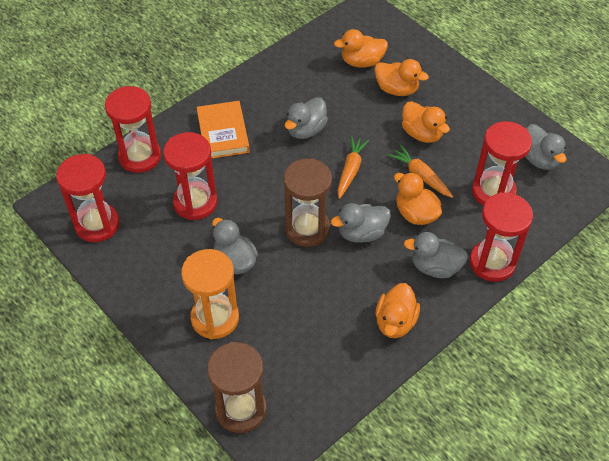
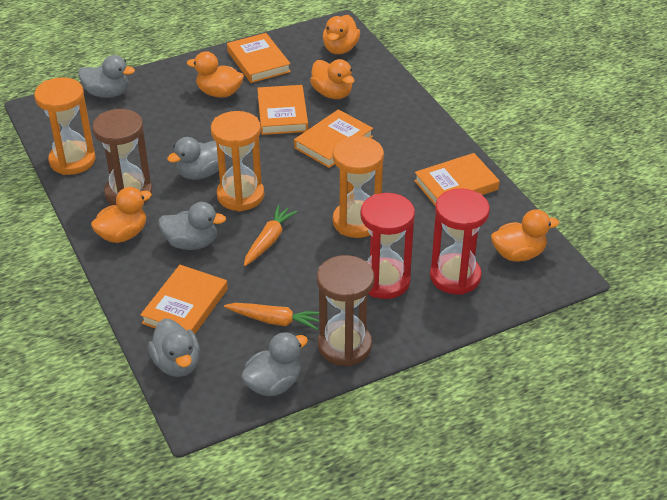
orange book: [197,101,250,159] = 1 -> [140,265,228,334] [227,33,291,83] [257,85,308,135] [294,109,373,168] [414,153,500,206] = 5
orange hourglass: [181,249,239,339] = 1 -> [34,77,95,175] [211,111,264,212] [333,136,384,238] = 3
red hourglass: [56,154,120,242] [105,86,161,173] [163,132,218,220] [469,192,533,282] [472,121,532,206] = 5 -> [360,193,415,299] [430,188,490,295] = 2

